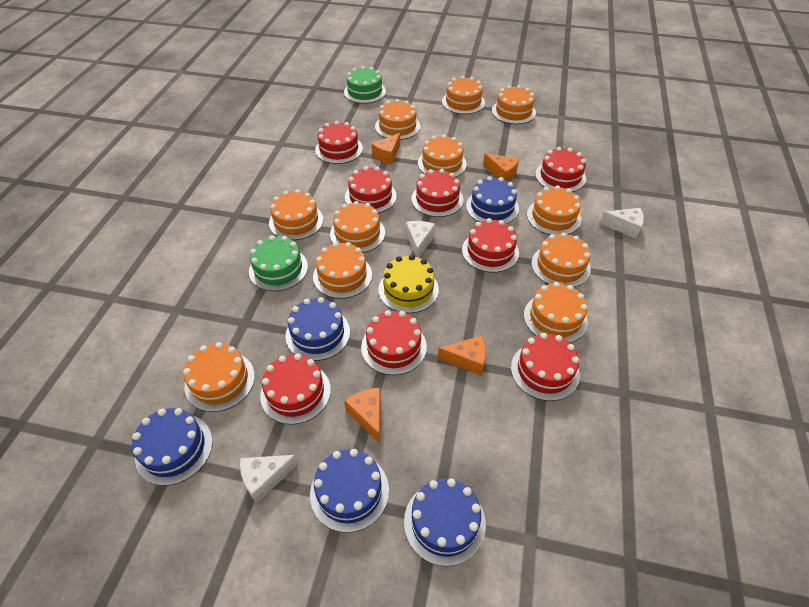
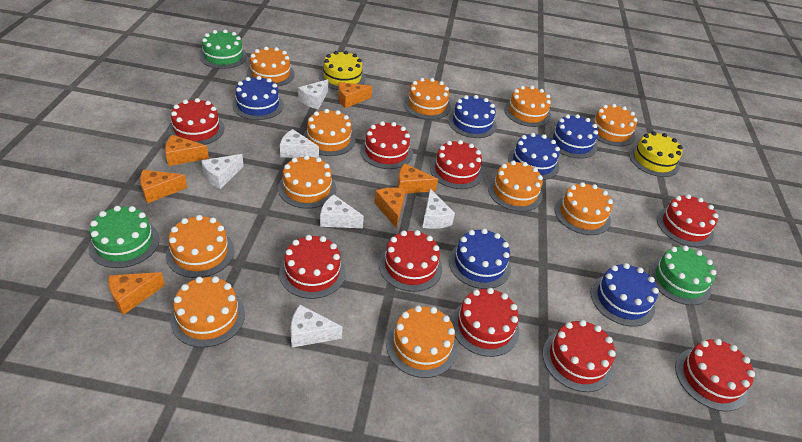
blue cake: [132,408,213,486] [285,297,350,361] [310,449,389,533] [404,478,486,566] [466,176,519,224] = 5 -> [232,76,284,120] [448,95,496,138] [449,228,511,289] [508,133,560,180] [548,114,598,159] [591,263,659,327] = 6
green cake: [249,235,308,291] [344,66,386,104] = 2 -> [89,206,159,268] [200,30,247,69] [649,245,716,305] = 3
orange cheese: [344,388,381,443] [371,133,400,164] [438,335,486,376] [483,153,519,181] = 4 -> [108,272,165,315] [140,170,187,204] [165,135,209,166] [338,82,372,108] [374,187,406,228] [397,163,438,194] = 6
red cake: [260,353,331,425] [315,121,363,164] [345,166,397,213] [361,310,427,375] [412,169,463,217] [462,218,519,273] [511,333,580,401] [535,147,586,192] = 8 -> [169,98,225,145] [279,235,346,299] [360,121,413,169] [379,230,442,292] [430,140,483,189] [451,288,519,357] [543,320,616,392] [657,194,718,247] [675,339,755,411] = 9
white cheese: [240,455,299,503] [406,221,435,258] [600,208,644,239] = 3 -> [201,154,244,189] [280,129,319,158] [291,305,342,348] [298,79,328,110] [320,194,364,228] [422,188,455,229] = 6
yellow cake: [379,255,439,313] = 1 -> [319,51,366,90] [629,131,683,177] = 2

